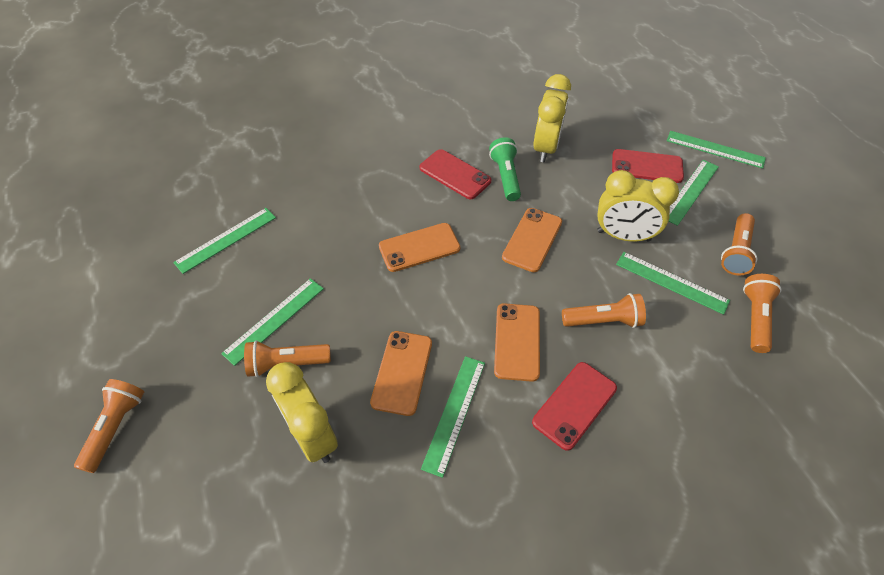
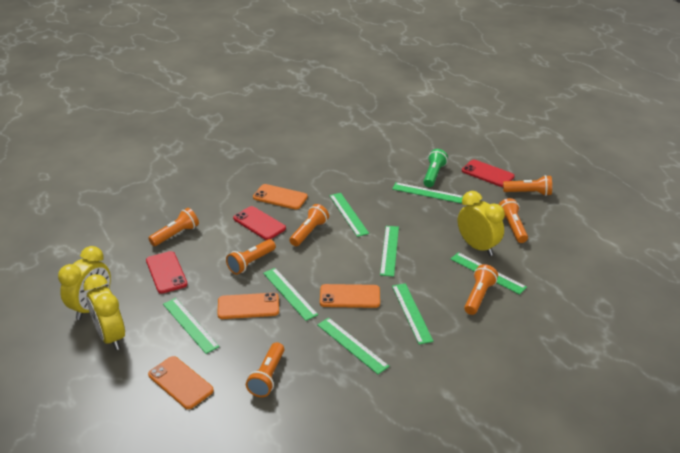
green ruler: [173,208,276,274] [221,278,324,366] [421,356,485,478] [616,252,730,315] [667,131,766,169] [669,160,719,226] = 6 -> [163,298,219,354] [263,268,318,321] [317,318,389,374] [329,193,369,237] [380,226,399,277] [392,182,463,203] [392,283,434,344] [451,252,527,295] = 8
orange flashlight: [74,379,144,473] [244,340,331,377] [562,293,646,328] [721,213,758,275] [743,274,782,353] = 5 -> [148,208,199,246] [226,239,276,275] [246,342,284,397] [290,204,329,246] [464,264,498,315] [499,198,528,243] [503,175,552,196] = 7

